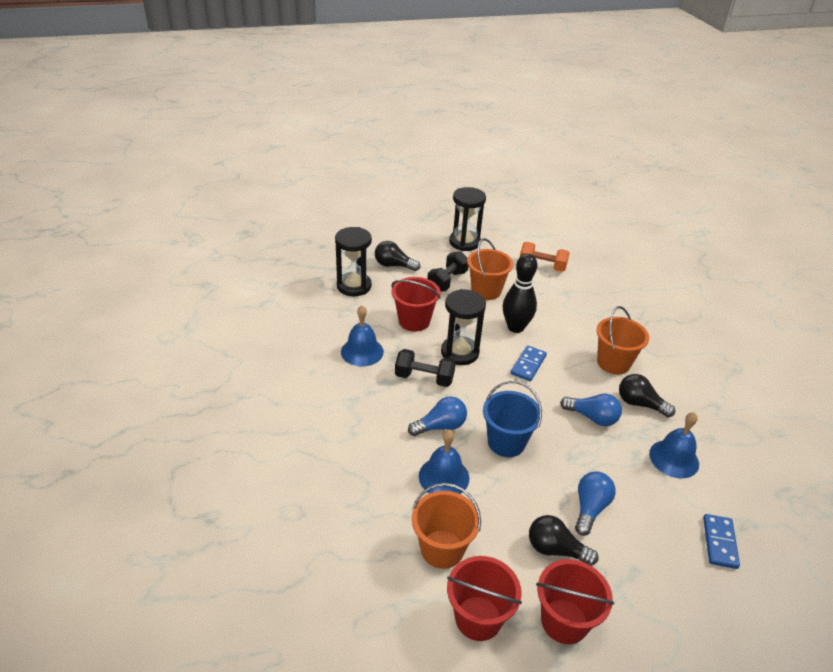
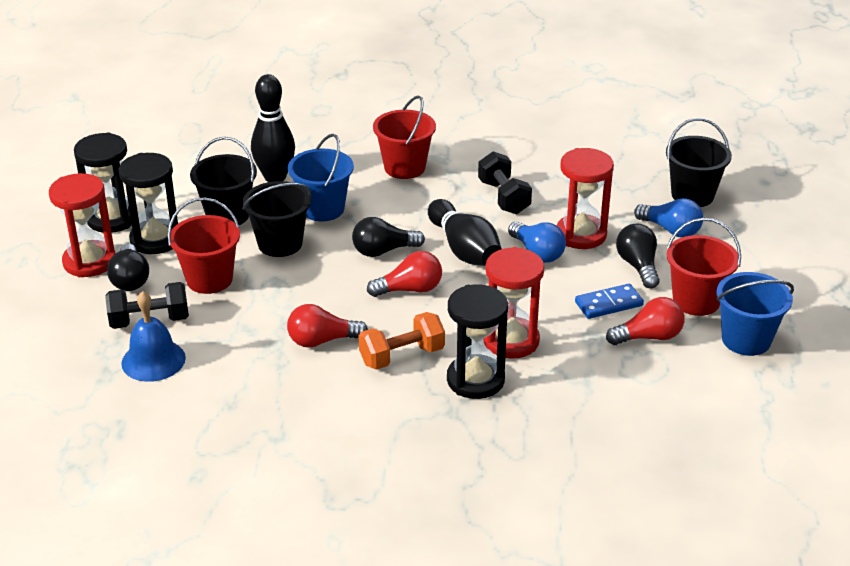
black bowling pin: [503,253,537,333] = 1 -> [251,74,295,182] [428,199,502,266] = 2
black bucket: none = 0 -> [190,137,257,225] [242,181,311,257] [666,118,732,207] = 3
blue bell: [341,305,384,367] [419,430,469,494] [649,412,699,478] = 3 -> [121,291,186,382] = 1
blue bucket: [483,381,542,457] = 1 -> [288,134,354,221] [716,272,794,356] = 2
blue domino: [511,345,547,381] [703,514,740,569] = 2 -> [575,284,644,319] = 1
blue light bulb: [408,396,467,436] [560,393,622,426] [575,471,616,536] = 3 -> [508,222,566,263] [634,198,703,237] = 2
orange bucket: [412,483,481,569] [467,238,513,300] [597,306,649,374] = 3 -> none = 0
red hourglass: none = 0 -> [49,173,115,277] [483,247,544,359] [556,148,614,249] = 3
red light bulb: none = 0 -> [287,304,368,348] [367,251,442,297] [606,297,684,345] = 3

